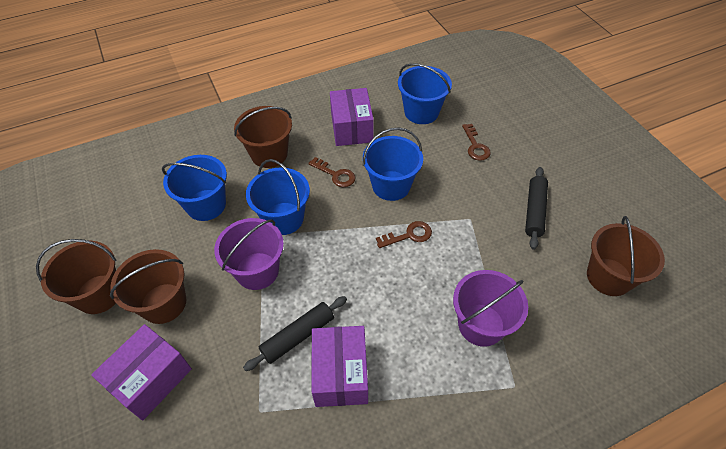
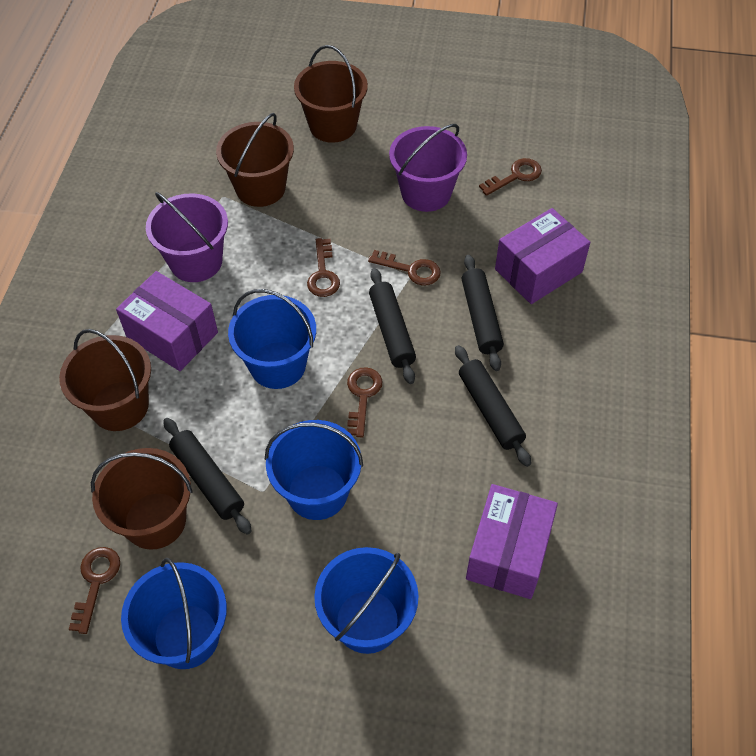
black rolling pin: [243,296,347,371] [525,167,548,250] = 2 -> [163,418,252,535] [369,268,416,384] [455,345,531,467] [462,255,504,371] = 4
brown key: [308,157,355,187] [376,221,432,248] [462,124,491,161] = 3 -> [69,547,120,634] [307,238,340,297] [347,367,382,437] [368,250,441,286] [479,158,542,196] = 5

